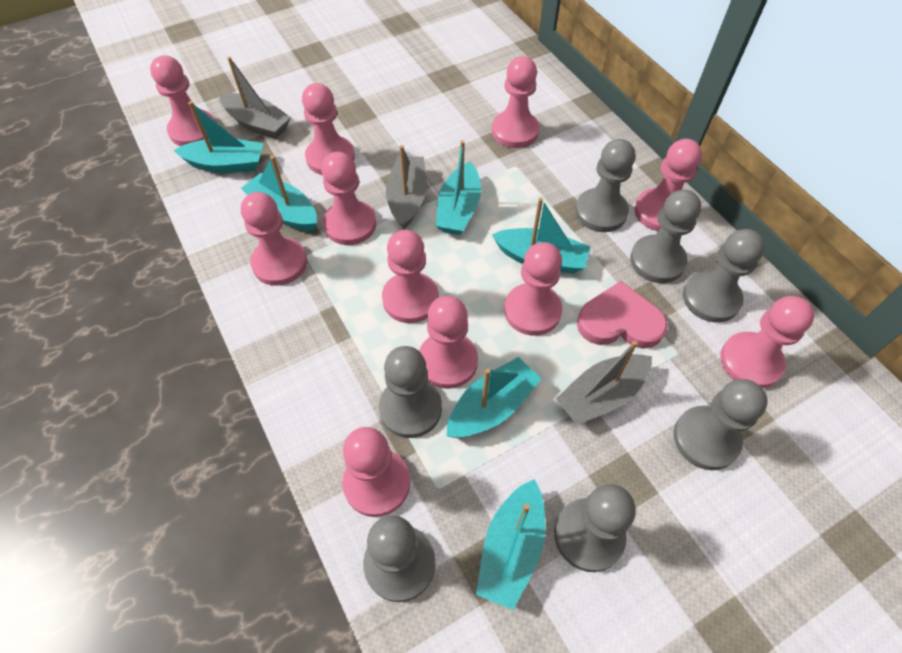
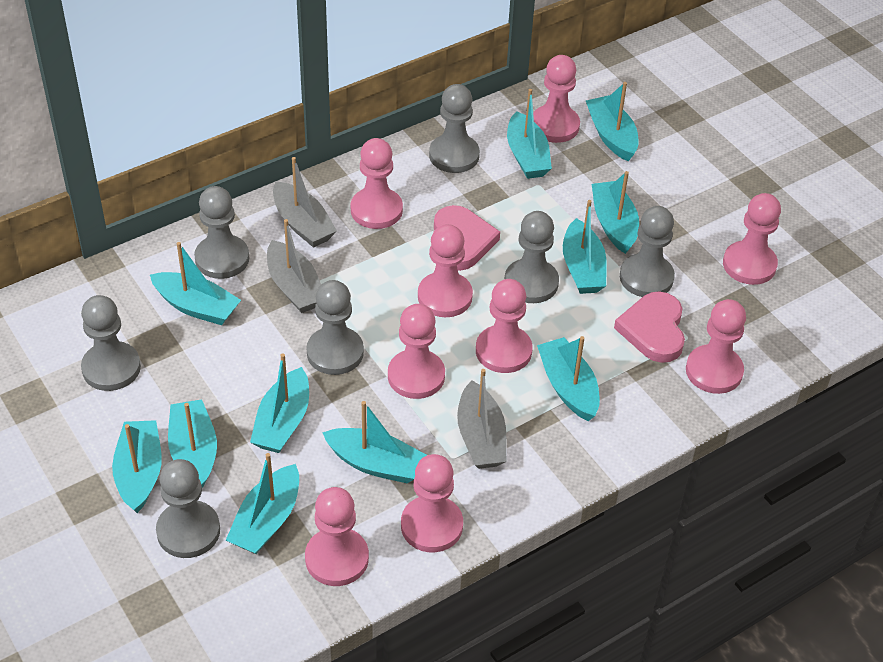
pink heart: [577,281,668,349] = 1 -> [434,205,500,271] [614,291,685,363] = 2
pink pawn: [150,55,216,146] [241,192,307,286] [302,83,355,175] [321,152,376,245] [342,427,410,517] [382,230,439,323] [419,296,478,389] [492,56,540,148] [504,242,562,336] [635,139,702,231] [720,296,814,389] = 11 -> [305,487,369,586] [351,138,403,229] [388,304,445,399] [401,454,463,552] [418,224,473,317] [476,279,533,373] [533,55,580,143] [686,299,746,394] [723,193,781,285] = 9
turquoise boat: [174,101,263,173] [241,156,317,231] [436,140,481,235] [446,357,541,438] [476,479,545,610] [492,197,590,274] = 6 -> [112,420,162,513] [150,242,241,325] [168,399,217,488] [226,453,299,554] [250,353,309,453] [322,401,427,483] [507,89,552,179] [537,336,600,421] [563,200,607,294] [586,82,639,161] [592,171,639,254] = 11

